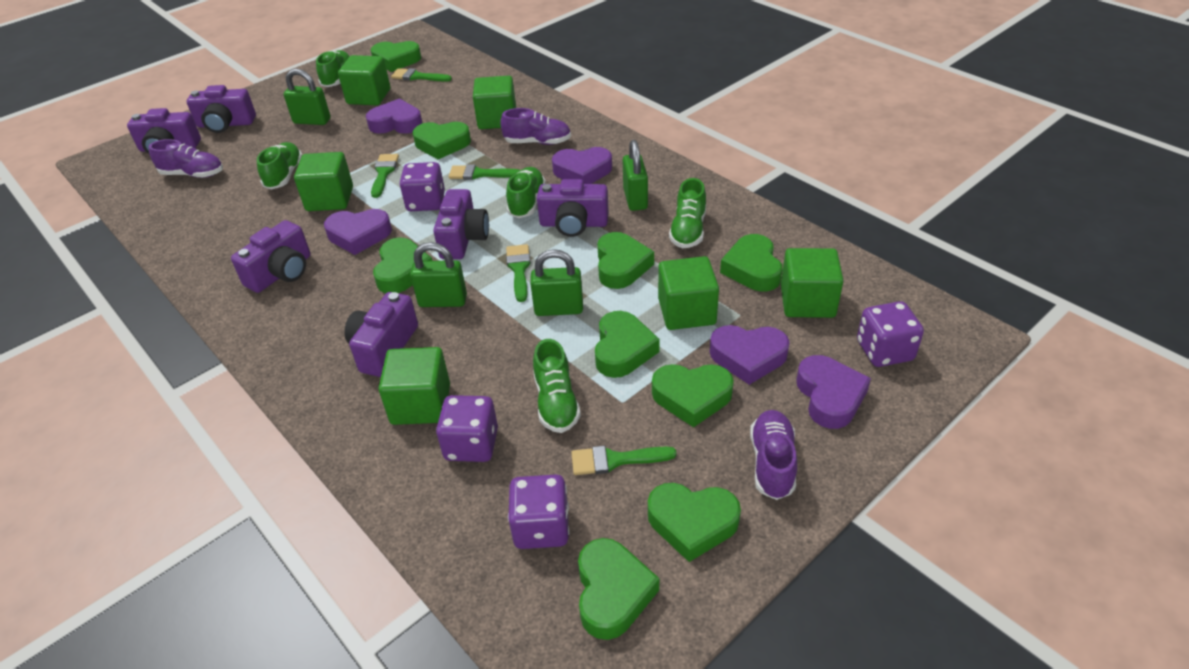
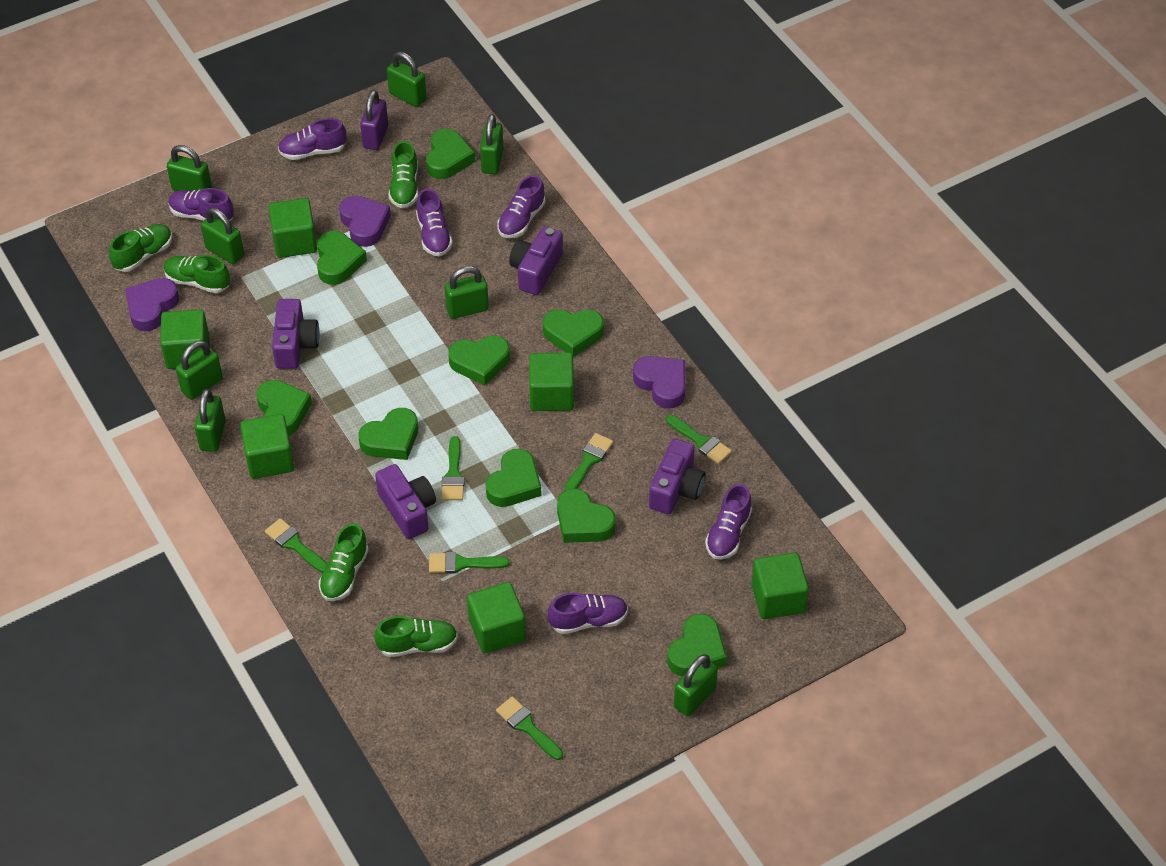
green brush: [371,154,399,198] [391,68,452,82] [449,164,521,180] [506,244,531,302] [571,446,677,475] = 5 -> [265,518,327,573] [429,552,510,574] [442,436,465,500] [496,696,563,760] [564,433,613,491] [666,414,732,464] = 6
green padlock: [284,68,330,125] [410,242,467,307] [530,249,583,316] [623,140,648,211] = 4 -> [167,145,212,191] [176,340,223,400] [195,389,226,452] [201,208,244,264] [387,52,426,107] [445,266,489,319] [480,114,503,174] [674,654,718,716] = 8
purple camera: [127,108,201,154] [187,85,256,133] [231,220,311,293] [344,292,418,377] [433,189,489,259] [537,179,609,237] = 6 -> [272,299,320,369] [375,464,436,539] [509,227,563,295] [649,439,706,514] = 4
purple dice: [400,162,445,211] [436,395,498,462] [508,475,569,549] [857,301,924,367] = 4 -> none = 0
purple heart: [324,209,392,255] [366,98,422,134] [552,147,612,184] [710,325,790,385] [796,355,871,429] = 5 -> [125,278,179,331] [339,196,391,247] [633,356,685,409] = 3
purple padlock: none = 0 -> [360,90,388,150] = 1
purple shoe: [149,139,223,178] [500,108,571,145] [750,410,797,500] = 3 -> [168,188,234,221] [278,118,346,160] [416,189,453,256] [497,175,546,238] [548,592,628,634] [705,484,752,559] = 6

